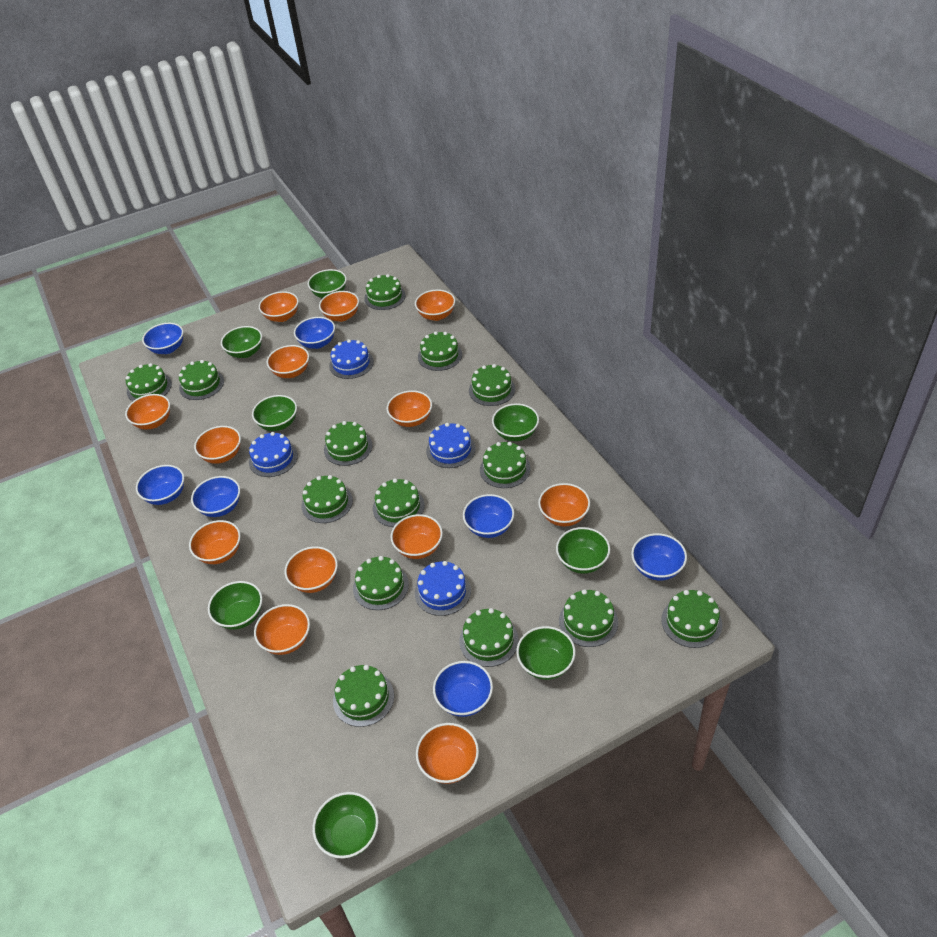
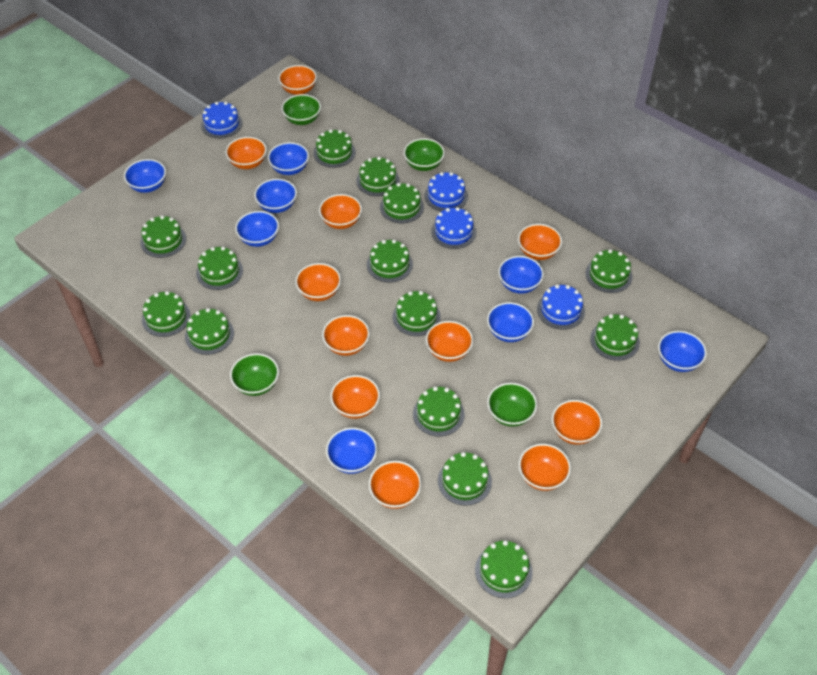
blue bowl: [136,465,184,505] [142,323,183,354] [191,476,240,517] [294,317,335,349] [433,661,493,717] [463,494,514,538] [631,533,687,581] = 7 -> [124,159,166,193] [235,211,279,247] [254,179,297,213] [268,142,309,175] [326,428,377,474] [487,302,534,342] [498,256,544,294] [658,331,707,372] = 8
green bowl: [208,581,262,630] [221,326,262,358] [252,395,297,431] [308,269,347,298] [313,792,379,859] [492,403,539,441] [516,626,575,680] [556,527,610,574] = 8 -> [230,353,279,396] [282,94,321,125] [404,138,445,171] [487,383,537,427] = 4
orange bowl: [125,394,170,429] [189,520,241,564] [194,426,241,464] [254,604,310,655] [259,291,299,322] [266,345,309,378] [285,546,338,593] [319,291,359,322] [387,390,432,427] [391,514,443,559] [415,289,455,321] [416,723,479,784] [538,483,590,526] = 13 -> [226,137,267,169] [278,65,317,95] [295,263,341,301] [319,194,362,229] [322,315,370,356] [330,375,380,419] [369,461,421,509] [426,321,473,362] [518,224,562,260] [519,444,571,491] [552,400,602,445] = 11

